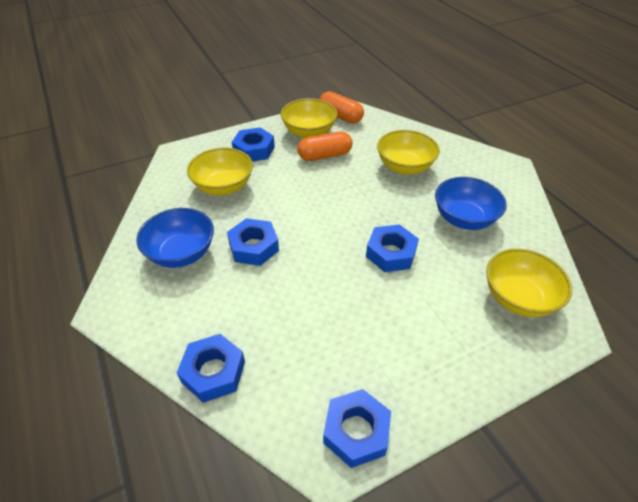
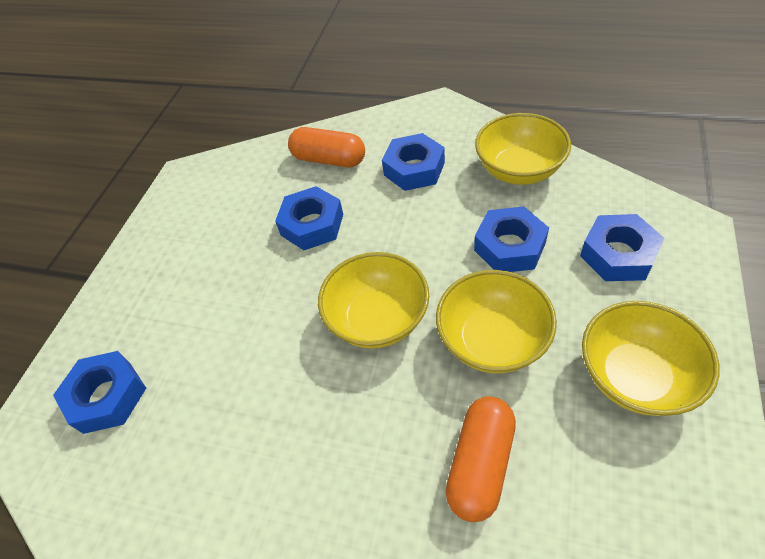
blue bowl: [136,208,214,268] [435,177,507,230] = 2 -> none = 0

